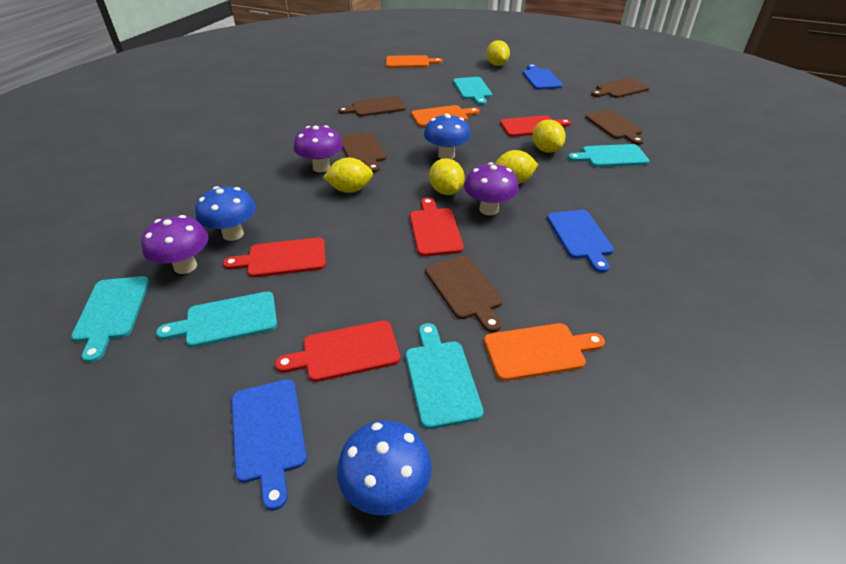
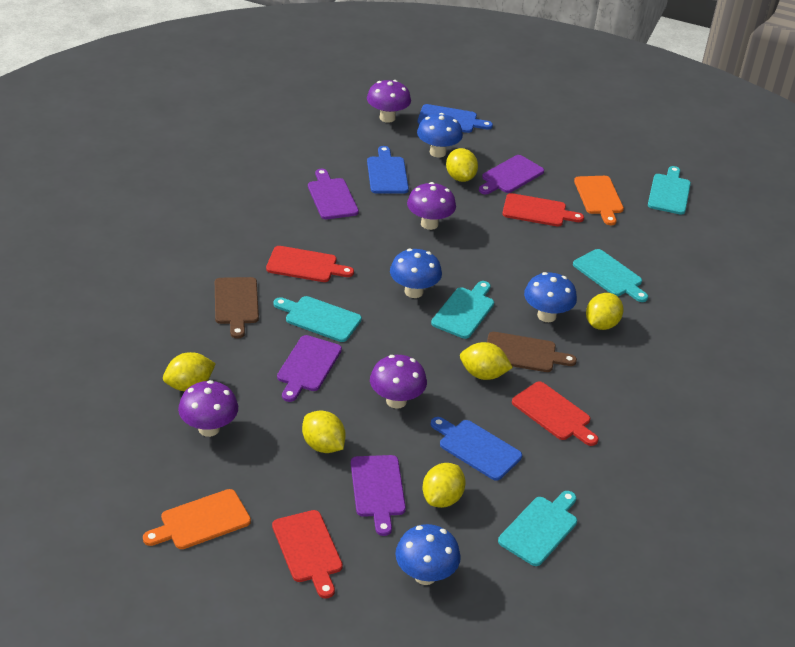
blue mushroom: [195,186,256,241] [337,420,432,515] [424,113,471,159] = 3 -> [390,248,442,298] [395,524,461,585] [417,113,463,158] [524,272,577,322] = 4
brown cutting board: [338,96,406,117] [340,132,387,173] [425,256,503,332] [585,110,644,145] [591,78,650,98] = 5 -> [215,277,259,339] [487,332,577,372] = 2
orange cutting board: [386,55,442,68] [411,105,480,127] [484,323,605,381] = 3 -> [143,489,251,549] [574,176,624,225] = 2
purple cutting board: none = 0 -> [277,335,342,402] [308,169,359,219] [351,455,406,536] [479,155,544,194] = 4
purple mushroom: [141,215,209,274] [294,125,343,172] [464,162,519,215] = 3 -> [178,380,238,437] [367,80,411,123] [370,355,427,409] [407,182,456,230] = 4
yellow lemon: [323,158,373,193] [429,158,465,195] [486,40,510,66] [495,150,538,184] [532,120,566,153] = 5 -> [163,352,216,391] [302,410,346,453] [422,463,466,508] [446,148,478,182] [460,342,513,380] [586,293,624,330] = 6

